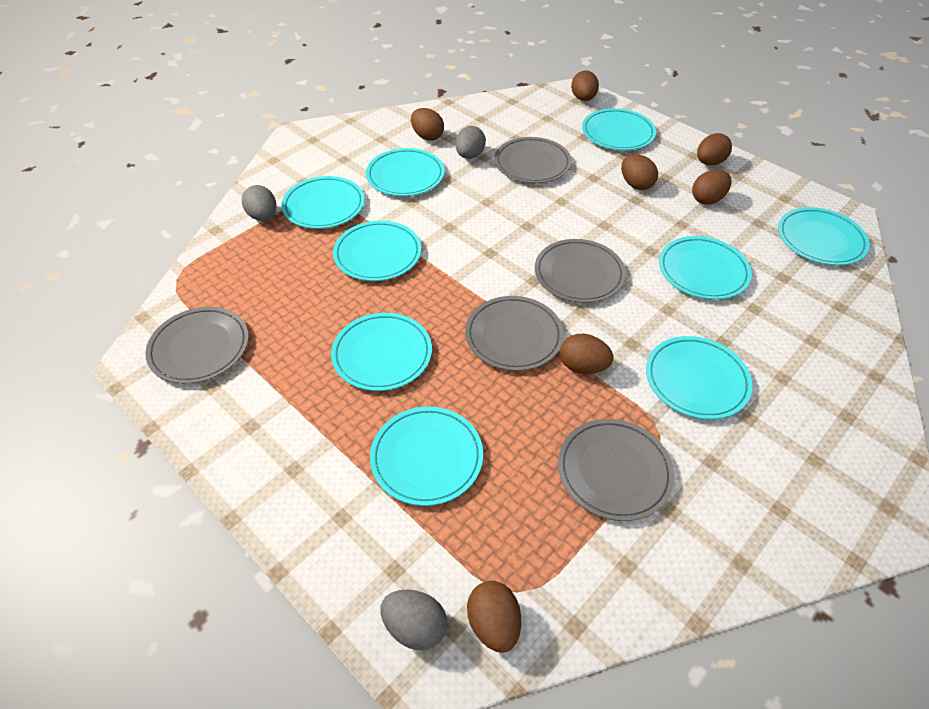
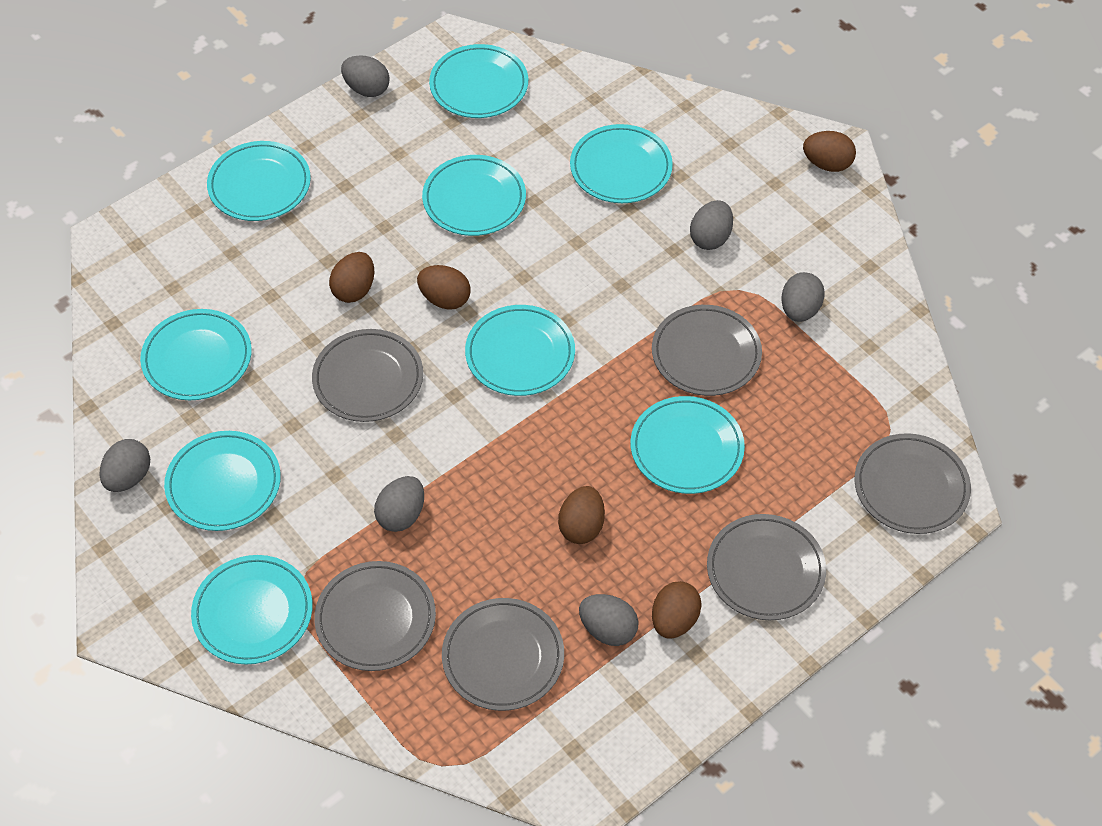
brown egg: [411,108,444,140] [467,581,521,653] [560,334,613,374] [571,70,599,101] [621,154,658,190] [692,170,731,205] [697,133,732,165] = 7 -> [329,252,374,303] [417,265,470,310] [558,486,605,544] [652,581,702,639] [803,131,856,172] = 5
grey egg: [242,185,276,221] [380,590,447,650] [455,126,486,159] = 3 -> [99,439,150,492] [341,55,390,97] [374,476,424,532] [579,594,638,646] [690,200,733,250] [781,272,825,322] = 6
grey plate: [145,307,249,384] [465,296,564,371] [494,137,572,183] [535,239,626,303] [558,419,674,521] = 5 -> [312,329,423,422] [314,561,436,671] [442,598,564,711] [652,305,762,396] [707,514,826,620] [854,433,971,534] = 6

